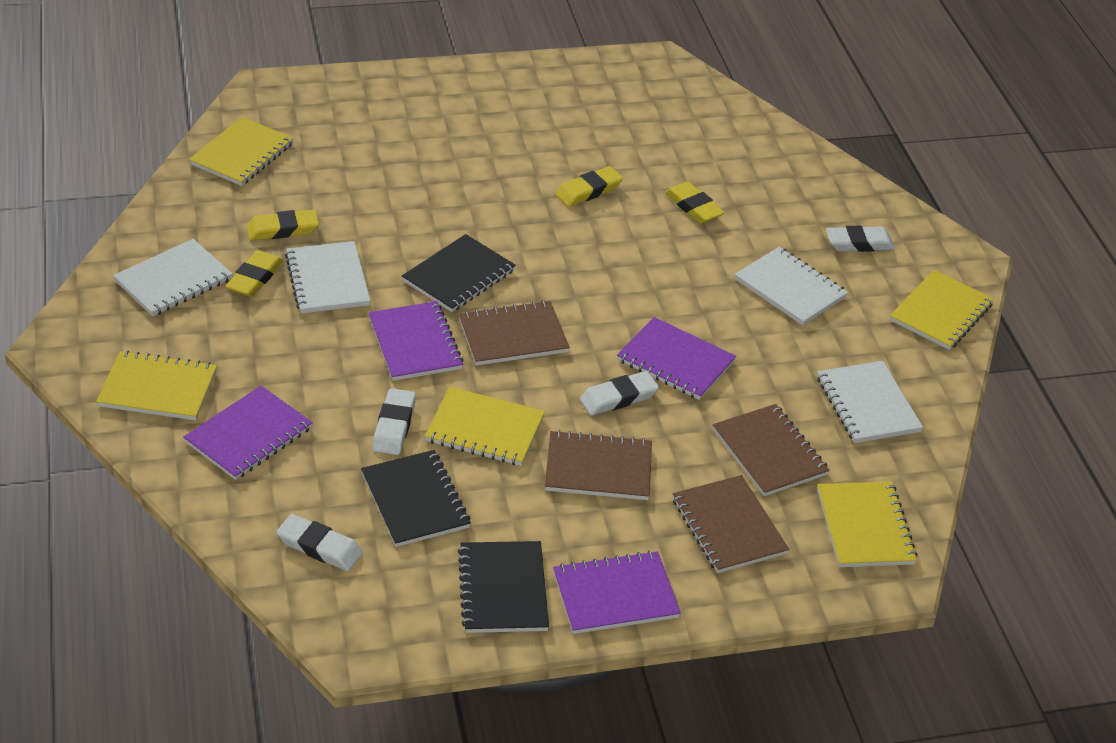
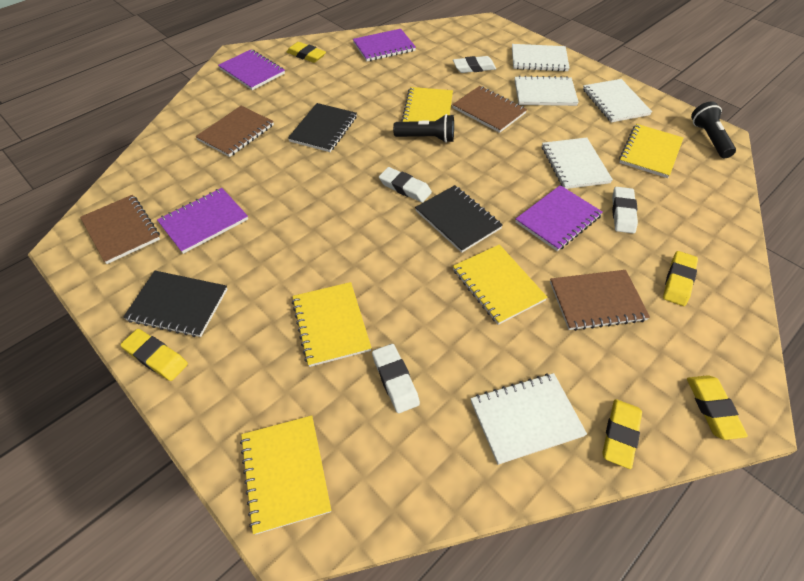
black flashlight: none = 0 -> [393,114,454,143] [691,101,736,158] = 2
white notebook: [113,239,233,316] [285,241,371,313] [734,247,848,325] [817,361,923,443] = 4 -> [470,373,587,465] [512,44,570,72] [514,76,579,106] [542,138,613,189] [583,79,652,122] = 5
yellow eraser: [226,250,283,297] [246,209,319,241] [556,166,623,207] [665,182,725,224] = 4 -> [120,329,188,381] [287,42,326,63] [602,399,642,469] [663,251,698,306] [687,375,748,440] = 5

